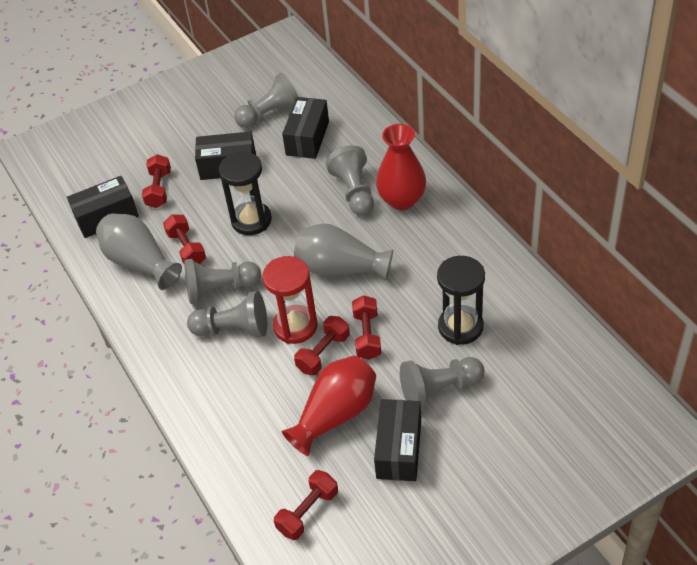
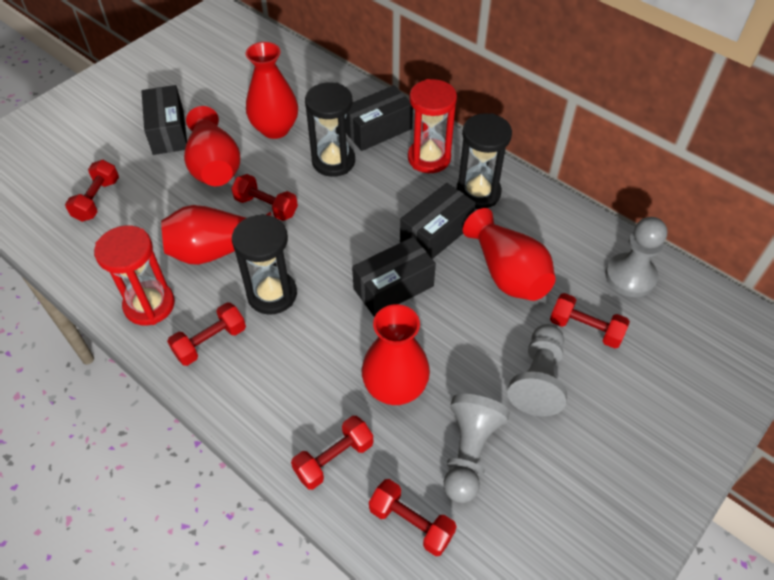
black hourglass: [219,151,272,235] [437,256,485,345] = 2 -> [232,214,297,315] [305,82,355,177] [456,113,512,209] = 3
grey pawn: [184,259,261,304] [187,291,267,337] [235,72,299,128] [326,145,374,216] [400,357,485,408] = 5 -> [444,394,510,503] [507,324,567,416] [605,217,667,297] = 3
grey vase: [96,213,182,290] [294,223,393,281] = 2 -> none = 0
red dumbbell: [142,154,171,208] [163,215,206,264] [274,470,338,540] [294,316,350,375] [352,295,382,360] = 5 -> [65,160,119,222] [167,303,246,366] [231,174,298,221] [291,416,373,490] [369,479,457,556] [550,293,630,349] = 6
red hourglass: [262,256,317,344] = 1 -> [94,225,175,325] [408,79,457,173] = 2
red vase: [281,355,376,456] [376,124,426,210] = 2 -> [161,205,272,265] [184,106,240,186] [245,42,298,139] [362,304,430,405] [463,208,556,301] = 5

